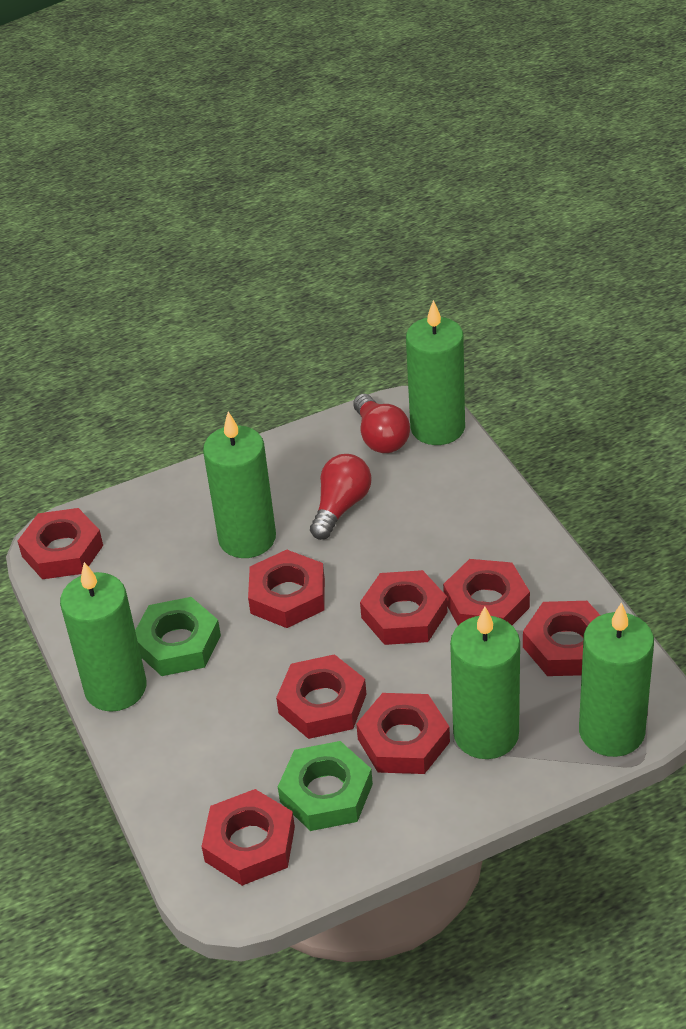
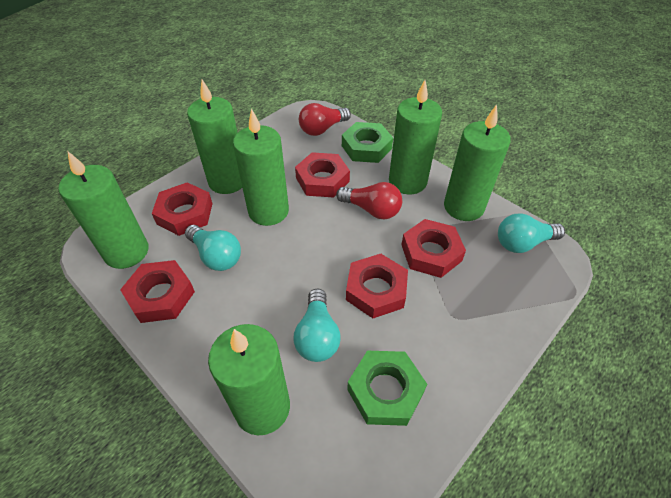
green candle: [60,562,146,712] [203,411,276,558] [406,300,465,445] [450,606,520,759] [579,602,654,757] = 5 -> [59,151,149,269] [187,80,242,194] [208,324,290,435] [233,109,289,226] [389,80,442,195] [444,105,511,221] = 6
red nut: [18,508,103,579] [201,789,295,886] [248,550,325,628] [276,654,367,739] [356,693,450,774] [360,570,447,645] [443,559,530,626] [523,601,601,676] = 8 -> [120,260,195,323] [152,182,213,236] [295,152,350,198] [346,254,408,318] [401,219,466,278] = 5
turquoise light bulb: none = 0 -> [185,225,241,271] [294,289,341,362] [498,213,565,253] = 3

